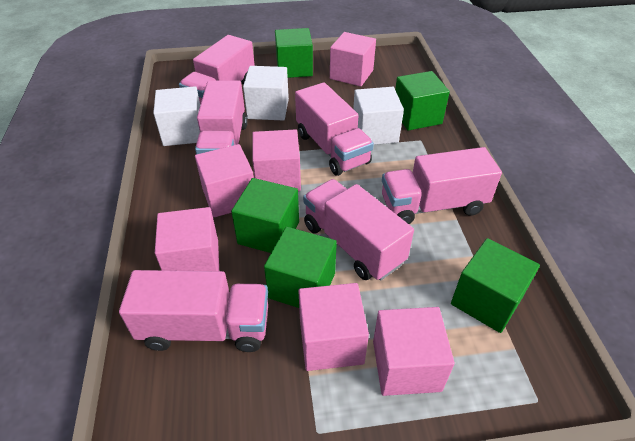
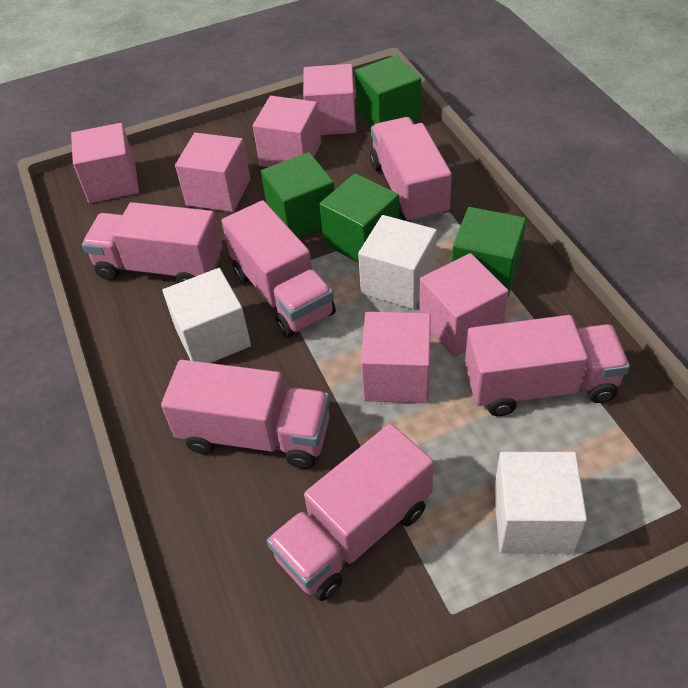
green cube: [231,178,299,253] [264,227,337,308] [275,28,313,78] [395,71,450,131] [451,238,540,333] = 5 -> [261,152,334,238] [319,173,399,263] [355,55,422,126] [452,207,526,297] = 4

